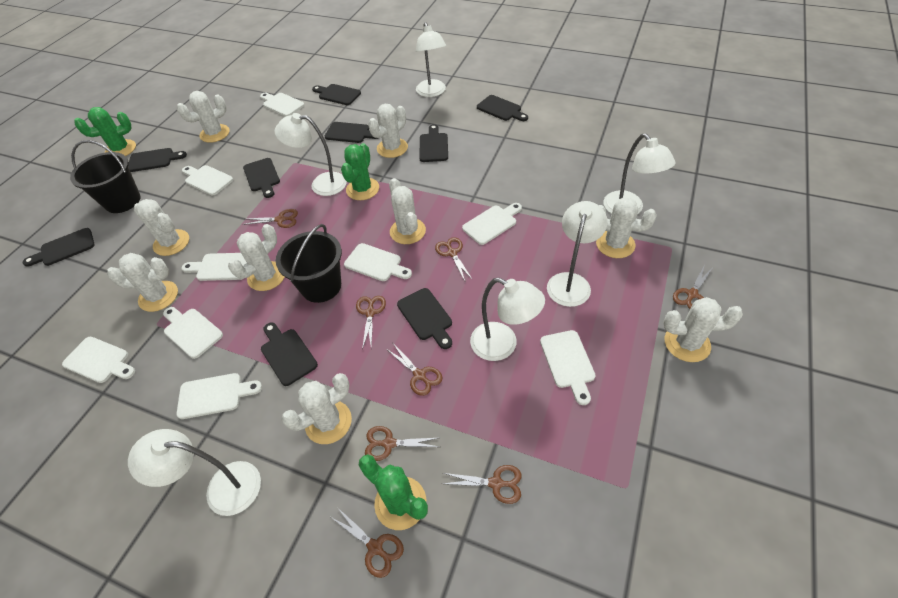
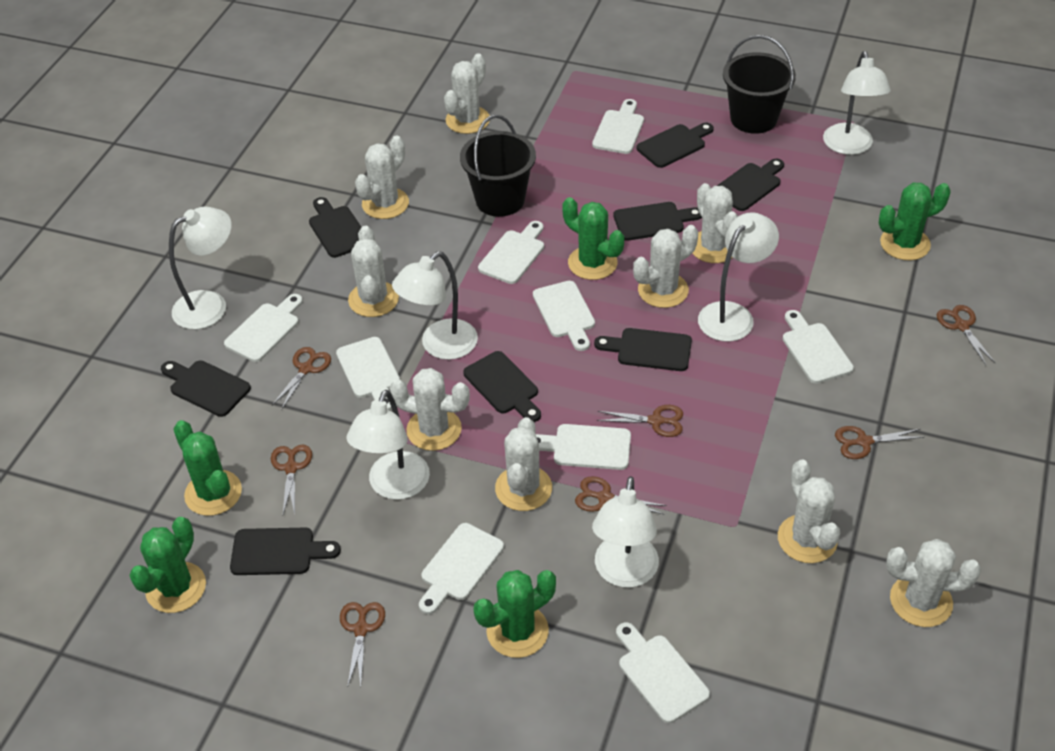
black cutting board: [23,228,95,267] [128,148,187,172] [243,158,280,198] [261,322,318,386] [312,84,361,105] [325,122,378,143] [397,288,452,349] [419,124,448,162] [477,95,528,121] = 9 -> [161,360,251,417] [230,528,341,575] [309,197,362,258] [463,351,541,422] [594,328,692,371] [614,202,702,241] [637,123,714,168] [717,159,784,211] = 8
brown scissors: [243,209,298,228] [331,507,404,578] [356,296,386,350] [365,426,439,461] [388,345,442,396] [435,237,473,281] [442,465,522,504] [673,265,712,309] = 8 -> [271,445,312,515] [272,347,331,410] [340,602,385,686] [575,476,667,514] [597,405,683,437] [835,426,924,459] [937,305,996,365] = 7
green cactus: [74,107,136,156] [341,143,379,200] [359,454,428,530] = 3 -> [129,517,206,613] [174,420,242,516] [474,570,556,658] [562,197,624,280] [879,182,951,260] = 5

